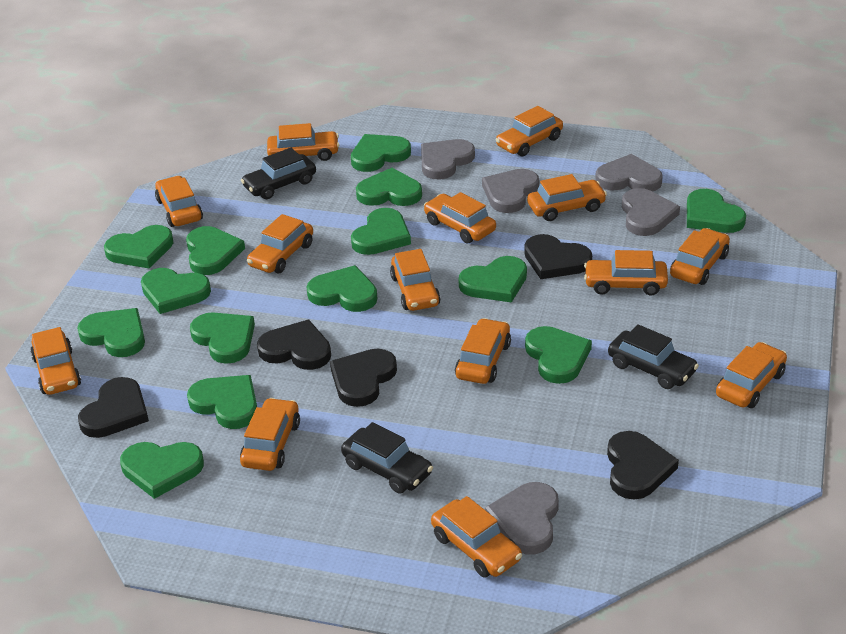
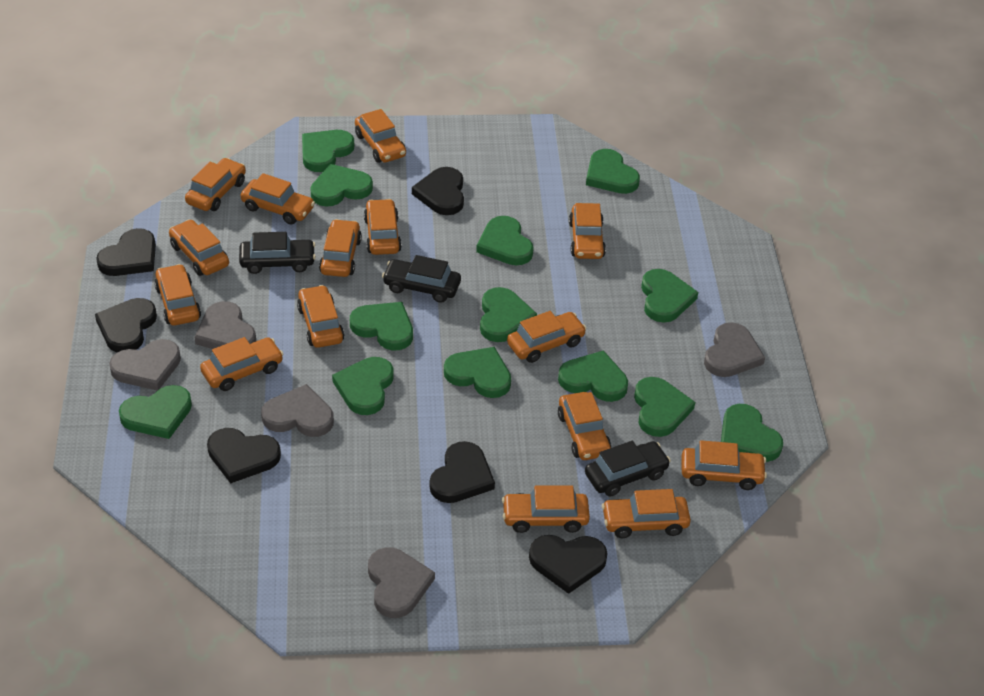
black heart: [78,377,149,438] [257,320,331,370] [330,349,397,407] [524,234,592,279] [607,431,679,500] = 5 -> [95,298,157,352] [96,228,156,276] [207,428,281,484] [412,167,464,215] [430,441,495,503] [529,535,608,594] = 6
green heart: [77,308,145,357] [104,225,173,269] [120,442,204,499] [141,268,211,314] [186,226,245,275] [187,375,257,429] [190,312,255,364] [306,265,377,312] [351,134,411,172] [351,208,411,255] [356,168,422,206] [459,256,527,303] [525,326,592,384] [687,189,746,233] = 14 -> [119,385,192,439] [302,130,354,172] [310,164,373,207] [332,357,394,415] [350,302,413,350] [444,347,511,398] [476,216,534,265] [480,287,537,342] [558,350,628,402] [586,149,640,194] [634,377,695,437] [641,269,698,323] [721,404,783,462] = 13
orange car: [30,327,81,395] [155,176,203,227] [240,398,300,471] [247,214,313,273] [267,123,339,161] [390,249,440,311] [424,192,496,243] [431,496,522,578] [455,318,511,384] [496,106,563,157] [527,174,607,221] [584,250,668,295] [670,228,730,285] [716,342,787,408] = 14 -> [154,264,201,326] [169,219,229,276] [185,158,246,211] [200,337,283,391] [240,173,315,225] [297,285,344,348] [319,219,362,277] [355,109,406,163] [364,199,402,255] [502,485,590,533] [507,311,587,363] [558,392,611,460] [569,203,606,259] [602,489,691,538] [682,440,767,490] = 15

